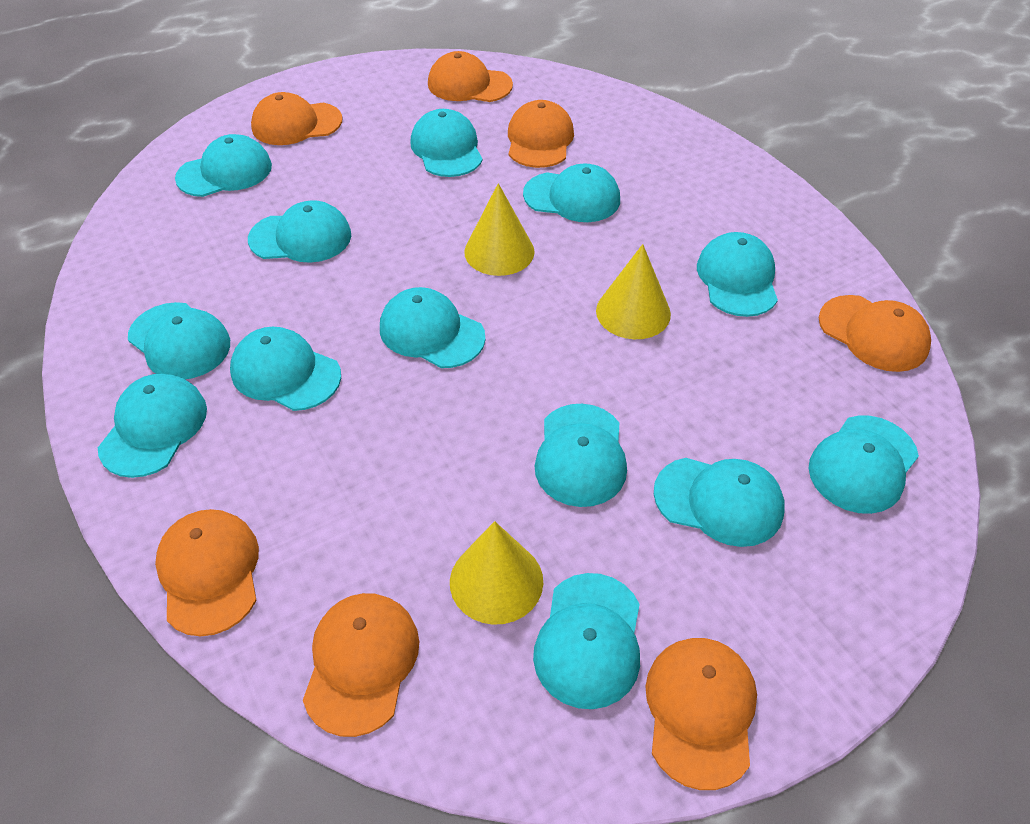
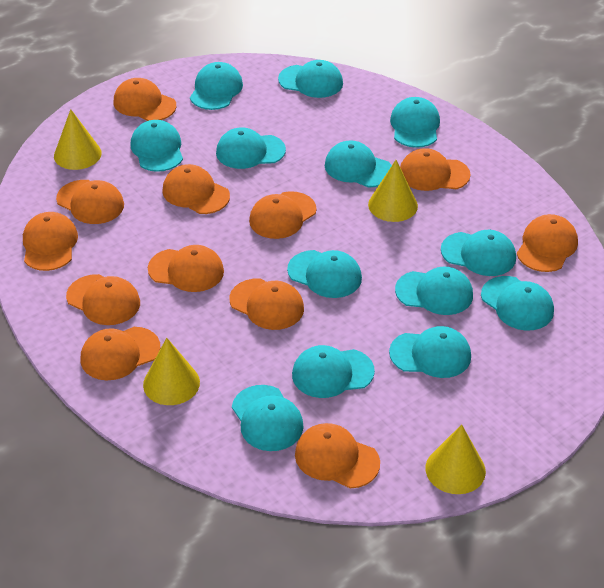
orange cap: [155,509,259,636] [251,92,342,145] [303,593,419,737] [428,51,513,102] [508,100,574,168] [645,638,757,790] [819,295,931,372] = 7 -> [23,212,78,271] [56,180,124,224] [66,274,140,325] [81,327,160,380] [113,78,176,121] [148,245,224,292] [162,164,230,214] [229,278,304,330] [249,191,317,239] [295,423,380,488] [400,148,470,191] [517,214,578,272] = 12
yellow cone: [450,521,543,625] [464,183,535,276] [596,244,671,339] = 3 -> [54,109,102,170] [143,338,200,405] [368,160,418,222] [425,424,486,494] = 4

